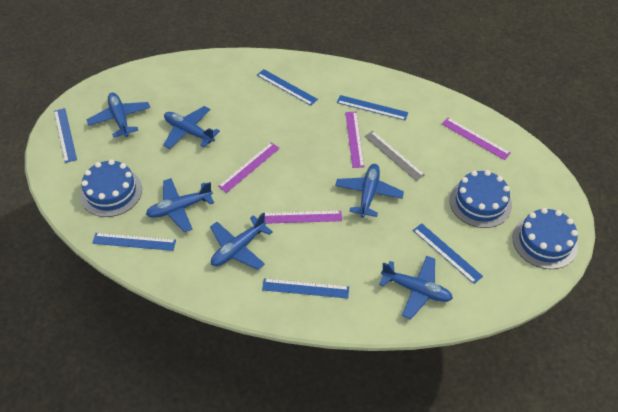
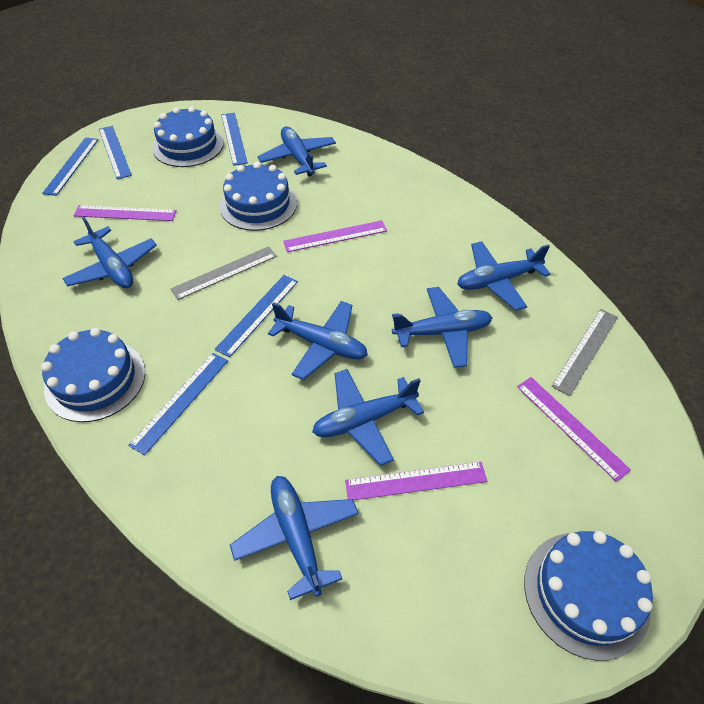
blue cake: [80,159,142,217] [449,170,512,228] [512,208,578,269] = 3 -> [41,328,145,422] [152,106,224,167] [220,162,297,231] [524,531,653,661] = 4
blue plane: [86,93,150,138] [146,178,214,232] [163,106,220,149] [210,213,273,270] [335,164,404,218] [379,256,453,319] = 6 -> [62,217,157,288] [230,476,359,600] [257,127,336,176] [268,301,368,380] [312,369,424,466] [392,287,493,368] [457,241,550,311] = 7
blue ruler: [54,108,77,163] [92,233,176,251] [257,69,318,106] [262,278,349,299] [337,95,408,120] [413,223,483,284] = 6 -> [42,137,99,196] [99,126,132,179] [128,353,228,456] [215,275,298,357] [221,113,248,166] = 5
grey ruler: [364,131,425,181] = 1 -> [171,246,277,300] [552,309,618,396] = 2

